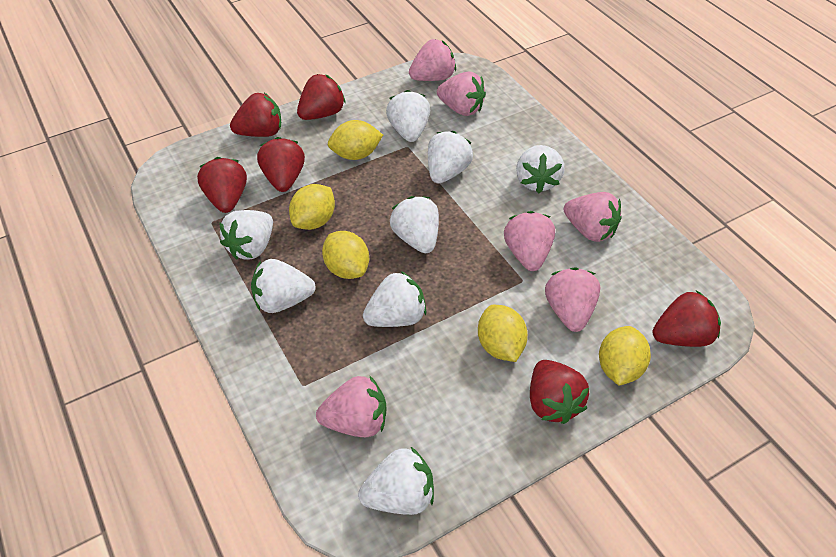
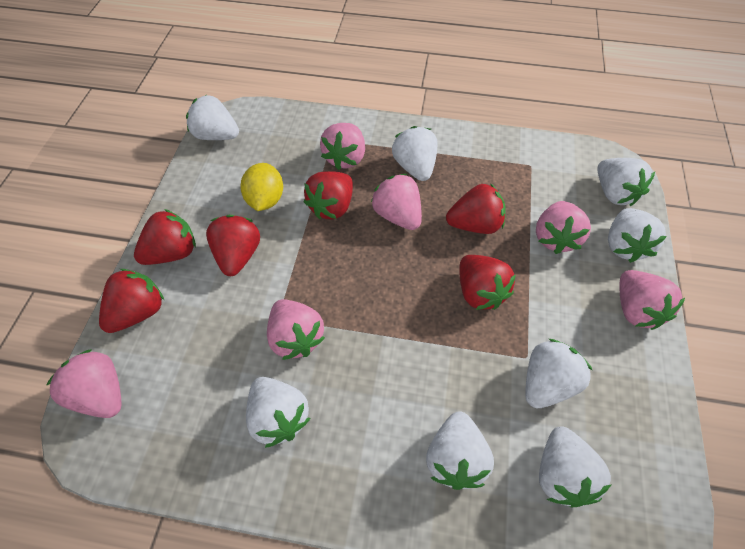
yellow lemon: [289,184,335,230] [322,231,369,279] [328,120,383,160] [478,305,528,362] [599,326,651,386] = 5 -> [240,163,283,211] = 1

